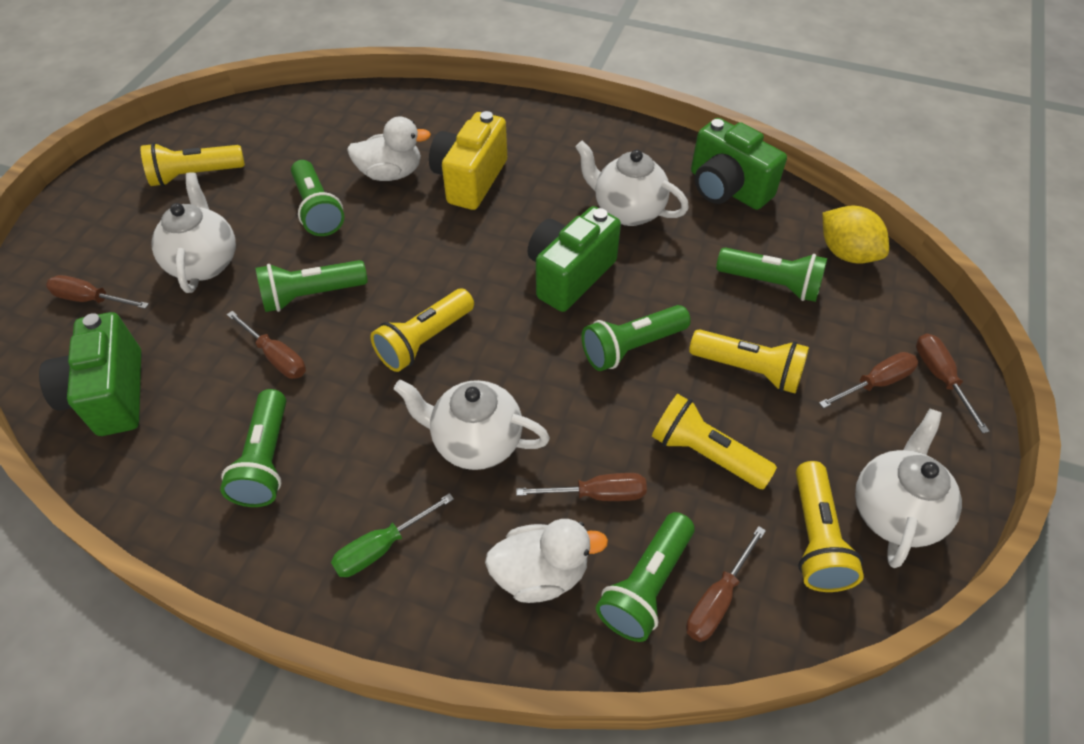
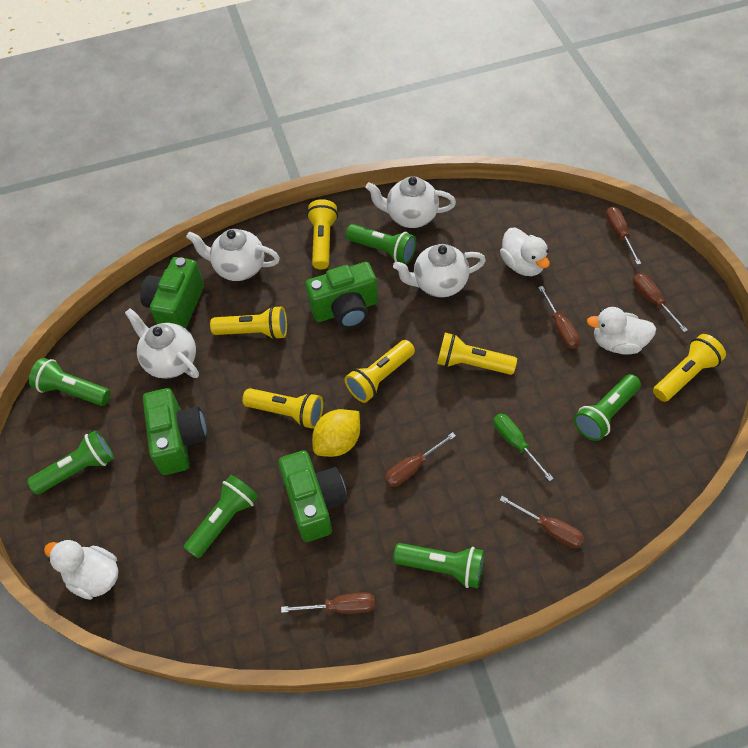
green camera: [39,312,141,436] [528,206,621,312] [691,118,787,210] = 3 -> [140,257,204,329] [143,388,207,475] [278,450,348,542] [305,262,378,328] = 4
white duck: [347,117,431,181] [485,519,608,603] = 2 -> [44,540,119,600] [500,228,550,276] [587,307,656,355] = 3
yellow camera: [429,111,507,210] = 1 -> none = 0
yellow flashlight: [141,143,245,187] [370,289,474,372] [652,394,777,489] [689,329,809,393] [796,461,864,592] = 5 -> [210,306,287,340] [242,388,323,429] [307,199,338,269] [344,340,415,403] [437,333,517,375] [653,334,726,402] = 6

